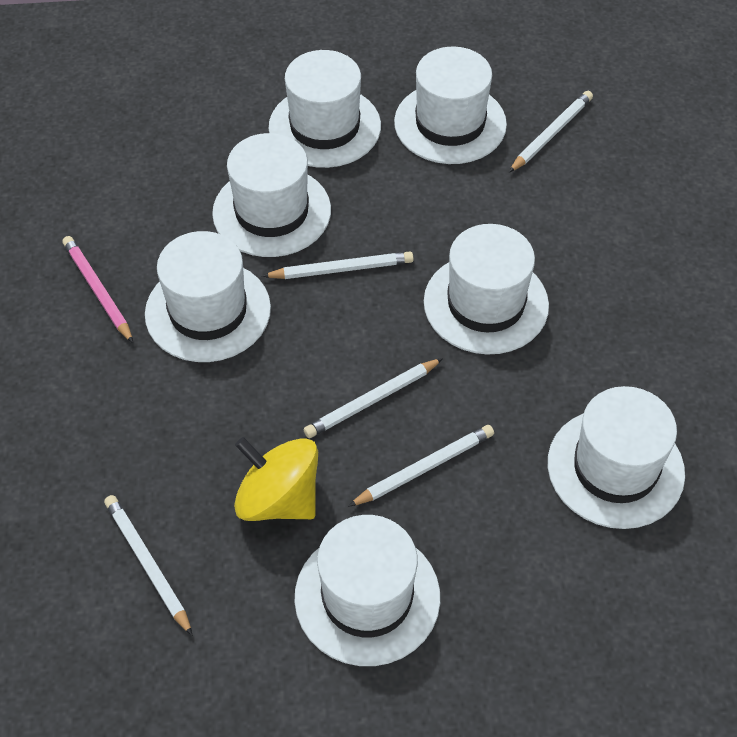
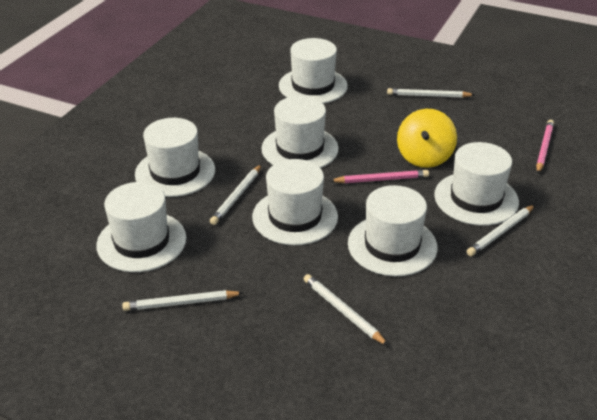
pink pencil: [63,236,133,343] = 1 -> [330,170,429,183] [536,120,554,174] = 2

